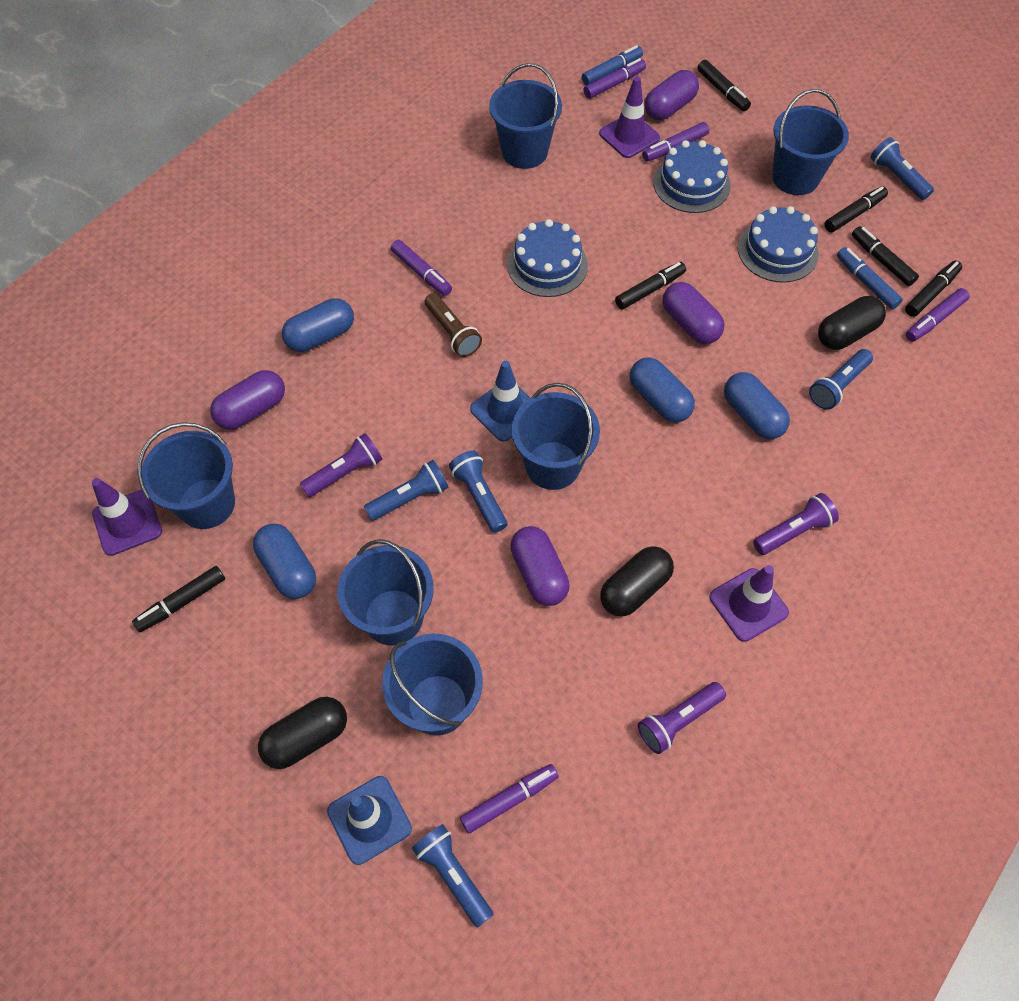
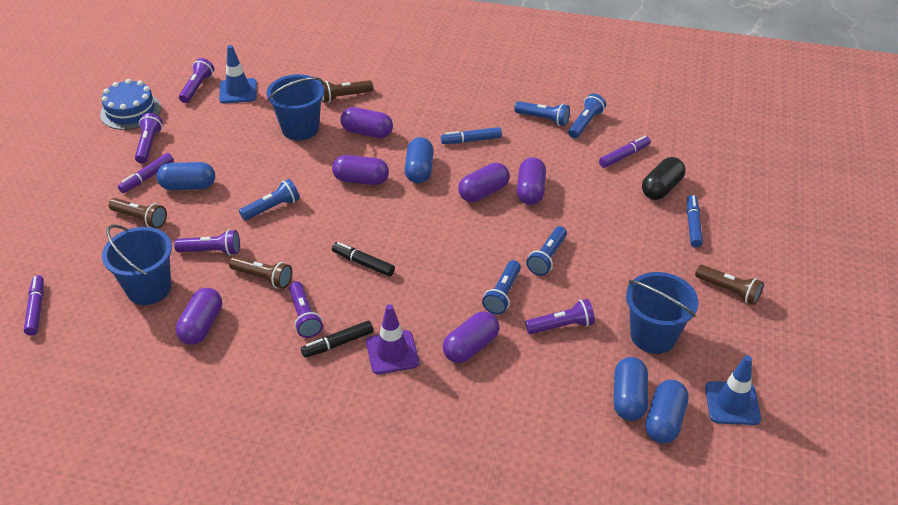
black capsule: [258,697,347,769] [600,546,674,616] [818,296,886,350] = 3 -> [642,157,685,200] = 1
black marker: [132,566,225,632] [615,262,686,310] [697,60,751,111] [824,186,888,233] [852,226,919,286] [905,261,962,317] = 6 -> [301,320,374,358] [332,242,395,277] = 2
blue bucket: [137,422,235,529] [337,539,434,645] [382,633,483,736] [489,63,562,169] [511,383,600,490] [772,89,849,195] = 6 -> [102,225,172,305] [266,74,324,140] [626,272,698,354] = 3
blue cake: [507,219,588,297] [653,140,731,213] [738,206,819,283] = 3 -> [100,79,161,130] = 1
brown flashlight: [425,293,482,357] = 1 -> [109,198,167,229] [229,256,292,289] [321,80,373,103] [695,265,764,305] = 4
purple capsule: [210,370,285,430] [510,526,570,606] [645,70,699,120] [663,282,724,344] = 4 -> [176,288,222,345] [332,155,389,185] [340,107,393,138] [443,311,499,363] [458,163,510,202] [517,157,546,205] = 6
purple flashlight: [300,433,382,497] [638,682,726,754] [753,493,839,555] = 3 -> [135,113,163,163] [174,230,240,256] [179,58,214,103] [289,281,323,338] [525,299,595,334] = 5
purple marker: [391,240,452,296] [460,764,559,834] [584,58,646,99] [642,122,709,162] [906,288,970,342] = 5 -> [24,275,44,335] [118,153,174,193] [599,136,651,168] = 3
purple traffic cone: [92,478,162,556] [599,77,660,158] [709,565,789,642] = 3 -> [366,304,419,374] = 1

